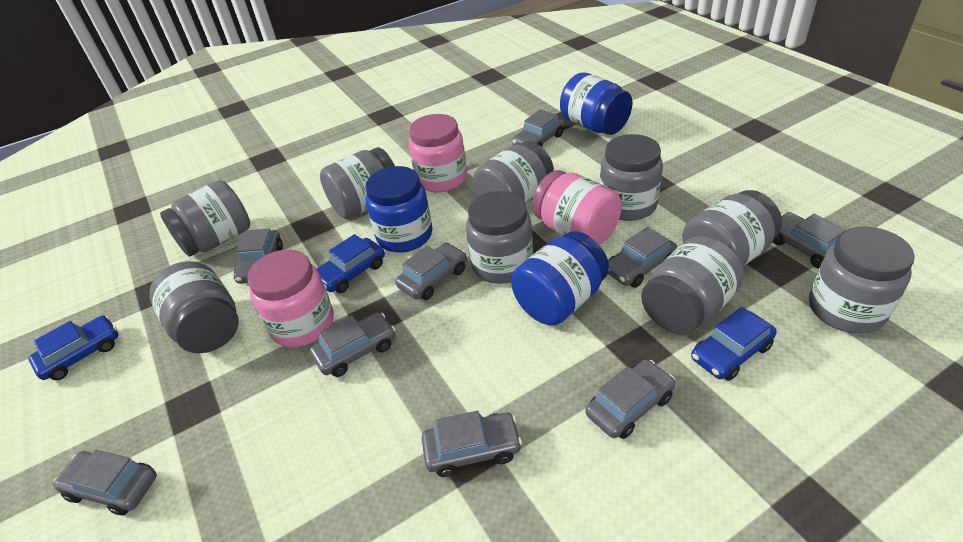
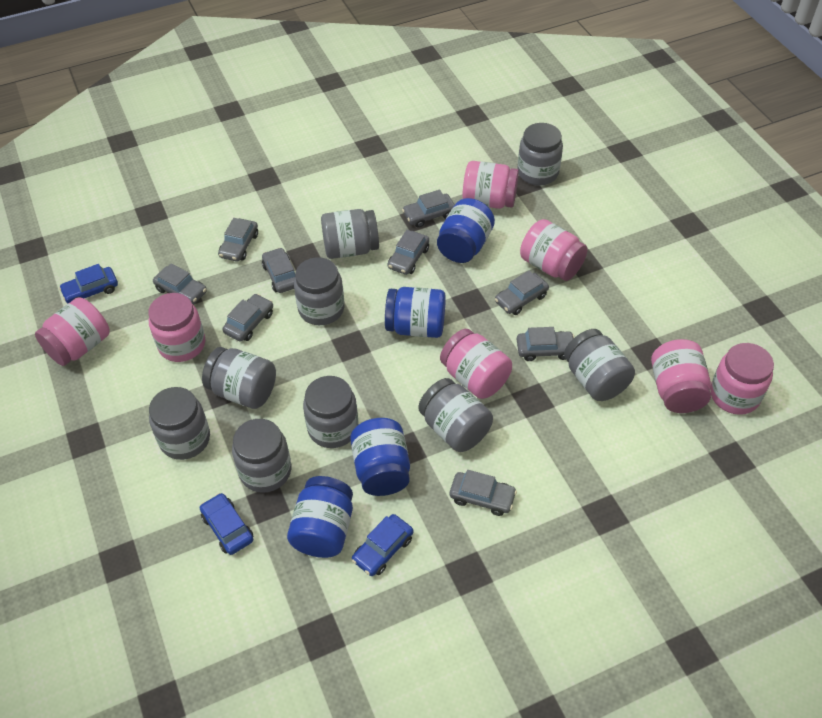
blue jar: [365,166,432,253] [511,231,609,325] [560,72,632,135] = 3 -> [287,476,353,558] [350,418,410,496] [385,287,446,338] [437,198,495,263] = 4
pink jar: [248,249,334,347] [409,114,467,192] [532,170,622,245] = 3 -> [35,297,110,366] [148,293,205,362] [440,329,512,399] [462,161,519,209] [520,219,587,281] [651,339,711,413] [710,343,774,415] = 7

